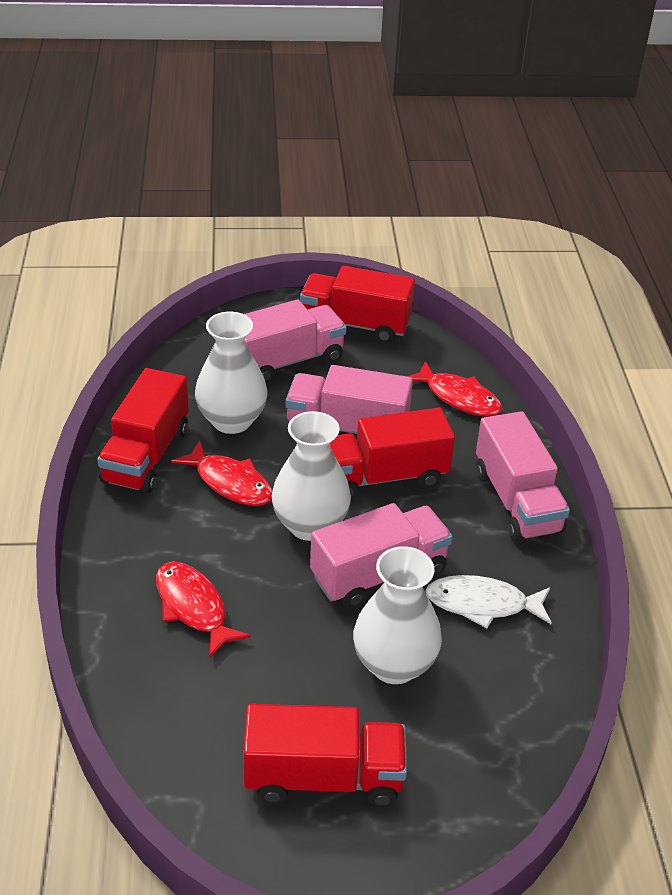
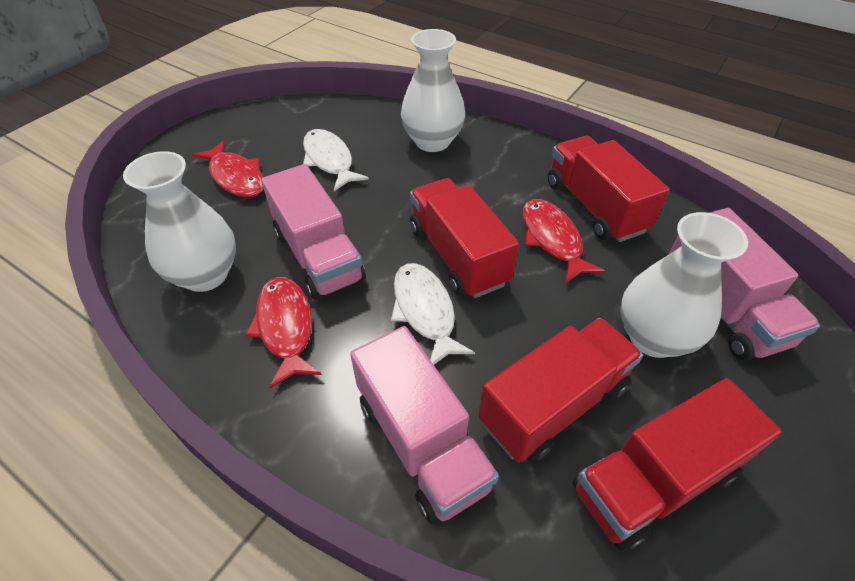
pink truck: [244,300,347,383] [286,365,413,434] [310,503,453,608] [476,411,570,542] = 4 -> [261,164,366,300] [350,326,499,524] [669,208,820,361] = 3
white fish: [425,575,552,628] = 1 -> [303,129,369,191] [391,263,475,365] = 2

